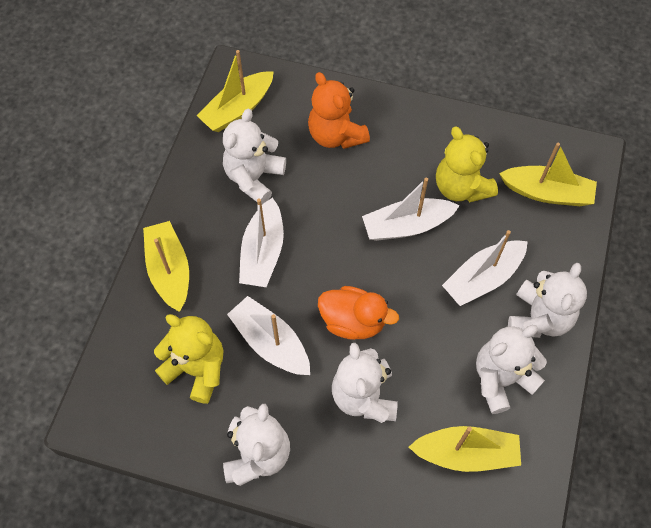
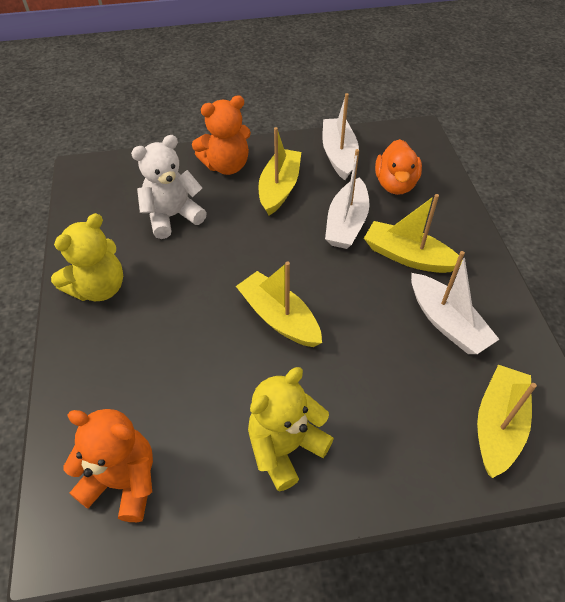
orange teddy bear: [308,72,370,149] = 1 -> [63,409,153,522] [192,95,251,175] = 2
white boat: [227,296,310,375] [239,198,284,287] [362,178,460,241] [442,230,528,306] = 4 -> [322,93,359,180] [325,149,369,249] [411,251,499,354] = 3
white teddy bear: [223,109,286,204] [223,404,290,486] [332,343,398,423] [476,325,547,414] [508,263,587,338] = 5 -> [131,135,207,239] = 1

